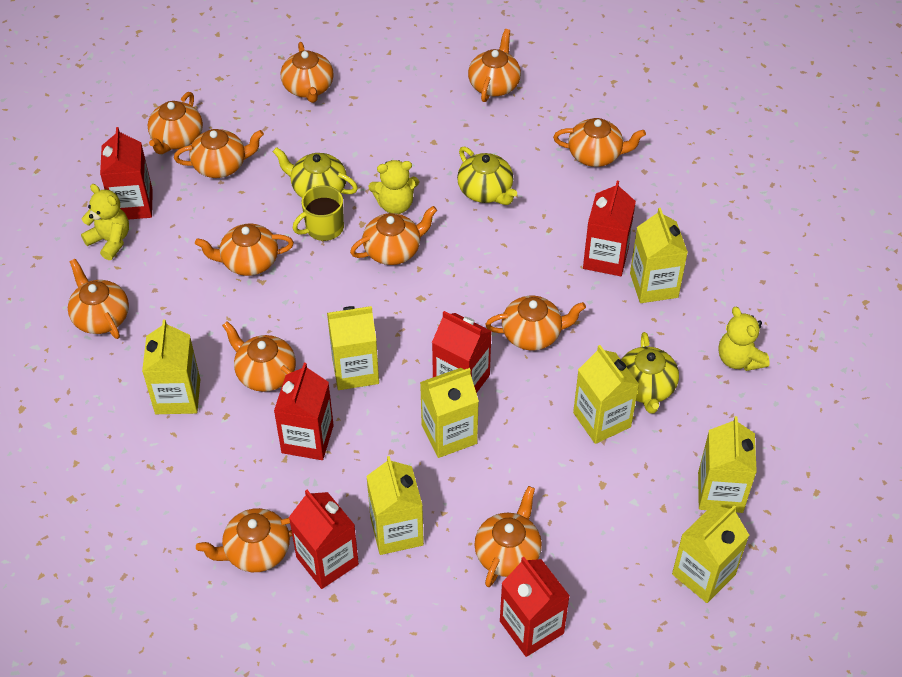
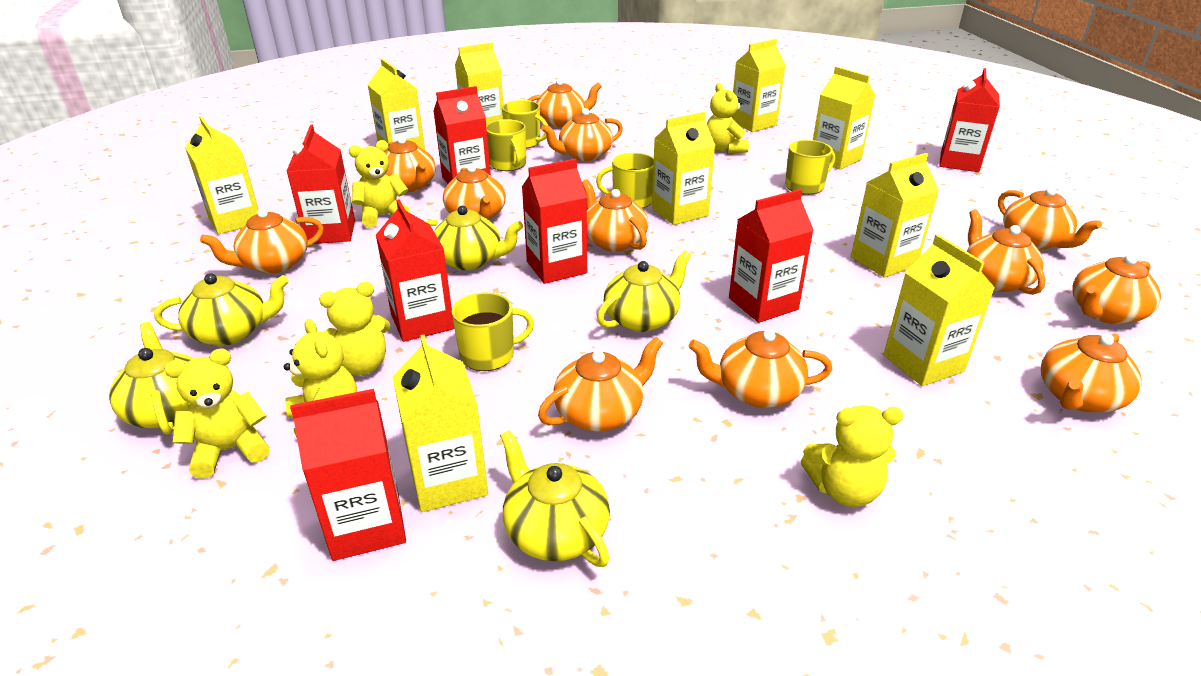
red carton: [100,127,153,220] [274,363,334,460] [289,490,359,589] [432,311,492,393] [500,557,570,657] [583,181,636,276] = 6 -> [287,125,355,244] [290,389,406,561] [376,199,454,342] [434,86,491,184] [522,159,587,284] [729,189,814,323] [939,68,1000,172] = 7
yellow carton: [142,319,200,414] [327,306,379,390] [366,456,424,555] [420,368,479,458] [573,345,639,444] [630,208,688,303] [672,505,749,603] [698,416,757,513] = 8 -> [185,116,259,234] [367,58,425,150] [393,335,488,512] [455,42,504,125] [652,112,715,225] [731,39,786,132] [813,66,876,170] [851,153,939,278] [884,234,995,386] = 9
yellow mug: [293,185,344,241] = 1 -> [452,292,534,371] [486,119,526,171] [502,100,548,149] [596,153,654,208] [785,140,835,195] = 5
yellow teapot: [273,147,358,198] [457,147,517,205] [621,332,679,414] = 3 -> [109,322,194,435] [154,273,289,346] [425,206,523,270] [500,430,610,567] [597,250,691,332] = 5
yellow teddy bear: [81,184,129,260] [369,160,419,214] [718,307,770,371] = 3 -> [164,348,270,479] [284,319,358,438] [319,282,390,376] [349,140,411,228] [707,83,749,153] [801,405,904,507] = 6

